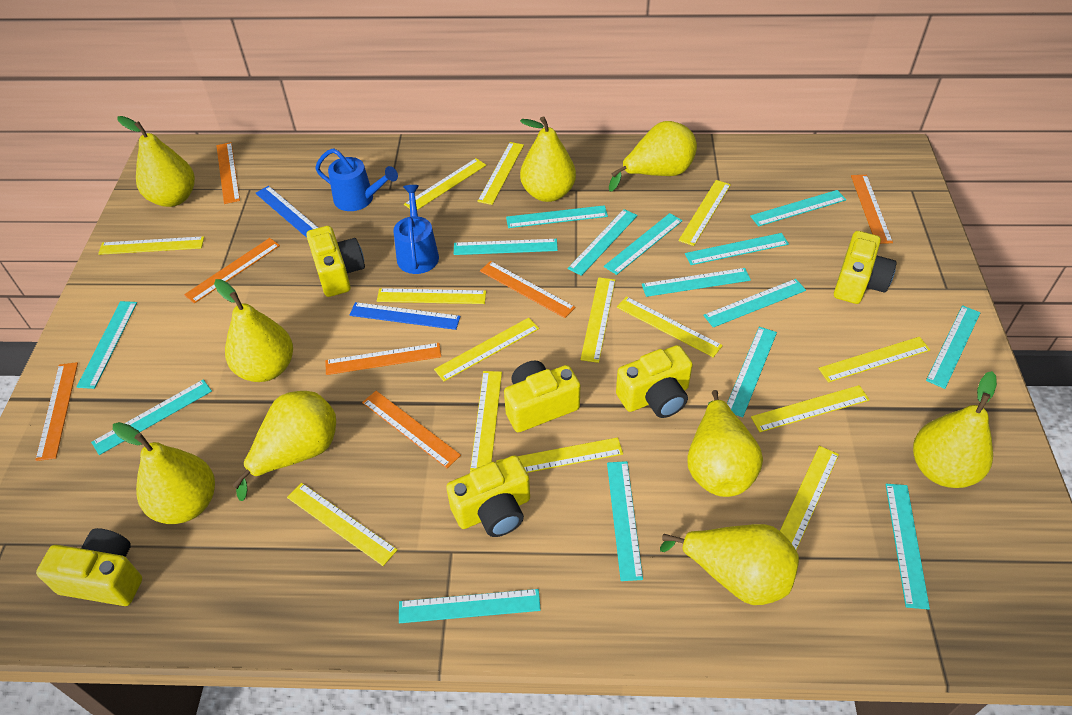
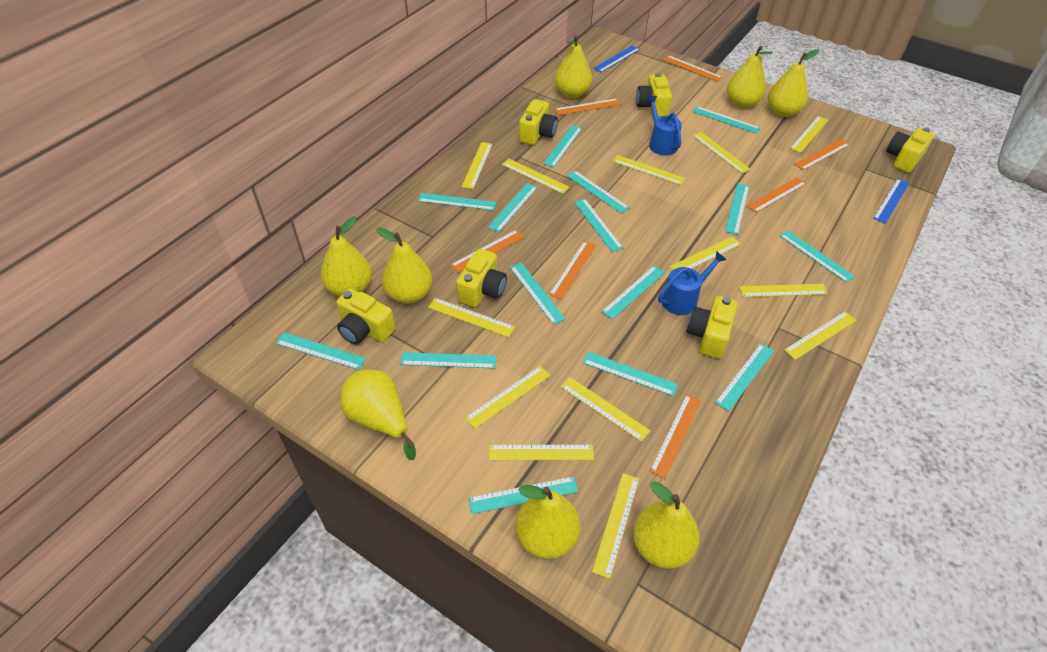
yellow pear: [113,422,215,524] [117,116,195,207] [214,279,293,382] [232,391,336,501] [520,116,576,202] [609,121,697,191] [660,524,799,605] [687,390,763,497] [913,371,997,488] = 9 -> [321,217,372,297] [341,370,416,460] [376,227,432,304] [515,485,581,559] [555,35,592,98] [633,481,700,569] [727,46,773,108] [768,49,819,117] = 8
yellow ruler: [98,236,204,255] [287,483,397,566] [377,288,486,304] [404,158,486,210] [434,318,539,381] [470,371,502,471] [477,142,524,205] [496,437,623,473] [580,277,615,363] [617,296,723,357] [678,180,731,246] [751,385,870,432] [780,446,839,550] [818,337,930,383] = 14 -> [428,298,515,337] [462,142,493,189] [465,366,550,429] [489,445,594,460] [502,159,570,194] [560,377,651,442] [592,473,639,579] [613,155,686,185] [670,237,741,270] [693,132,751,173] [739,284,828,297] [784,311,857,360] [790,116,828,153] = 13

